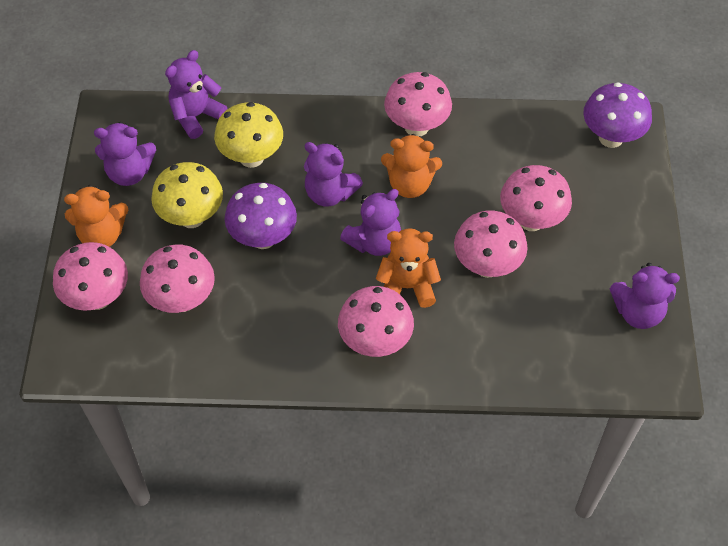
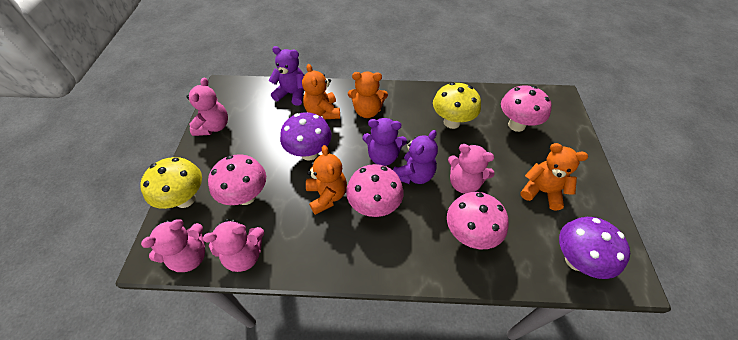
orange teddy bear: [64,185,129,247] [376,228,441,308] [381,134,442,198] = 3 -> [302,64,340,120] [306,145,347,215] [348,71,388,118] [520,143,588,211] = 4
pink mushroom: [53,242,128,311] [140,245,215,313] [338,286,414,357] [384,72,452,137] [454,211,528,278] [500,165,572,231] = 6 -> [208,154,266,205] [346,164,404,217] [447,192,509,249] [501,85,552,132] = 4
pink teddy bear: none = 0 -> [141,219,205,272] [186,77,228,136] [203,219,264,272] [448,144,495,194] = 4
purple teddy bear: [94,122,156,186] [165,50,227,139] [304,142,363,207] [340,189,401,256] [609,263,680,329] = 5 -> [269,46,304,106] [363,118,407,166] [393,130,438,184] = 3

